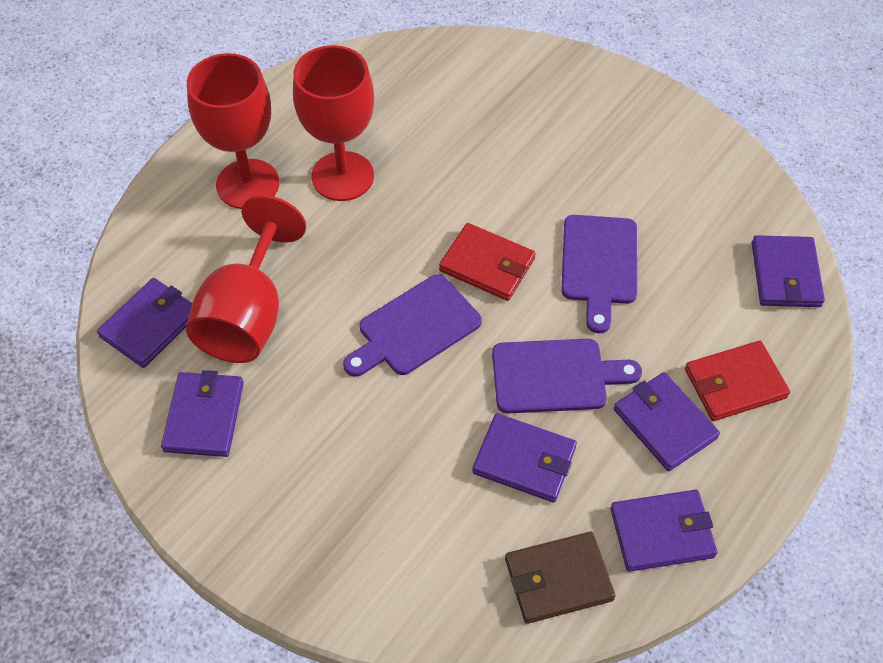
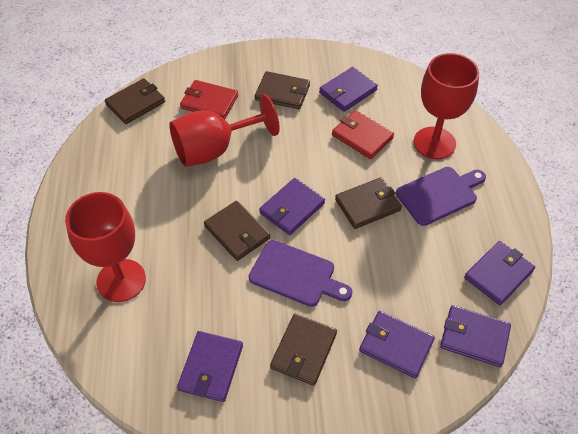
brown wallet: [505,532,615,624] = 1 -> [105,78,165,124] [204,201,270,261] [255,71,310,109] [270,314,337,386] [335,177,402,229] = 5
purple cutting board: [343,274,482,377] [492,339,642,413] [561,215,637,333] = 3 -> [249,240,352,307] [396,167,486,226] = 2

